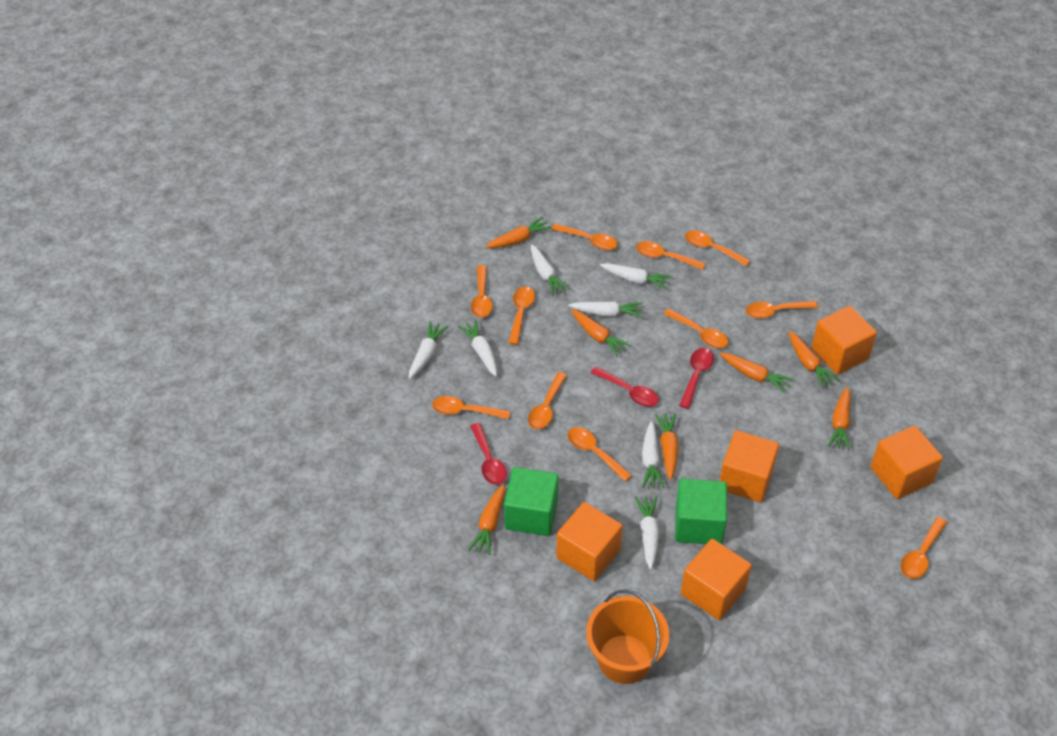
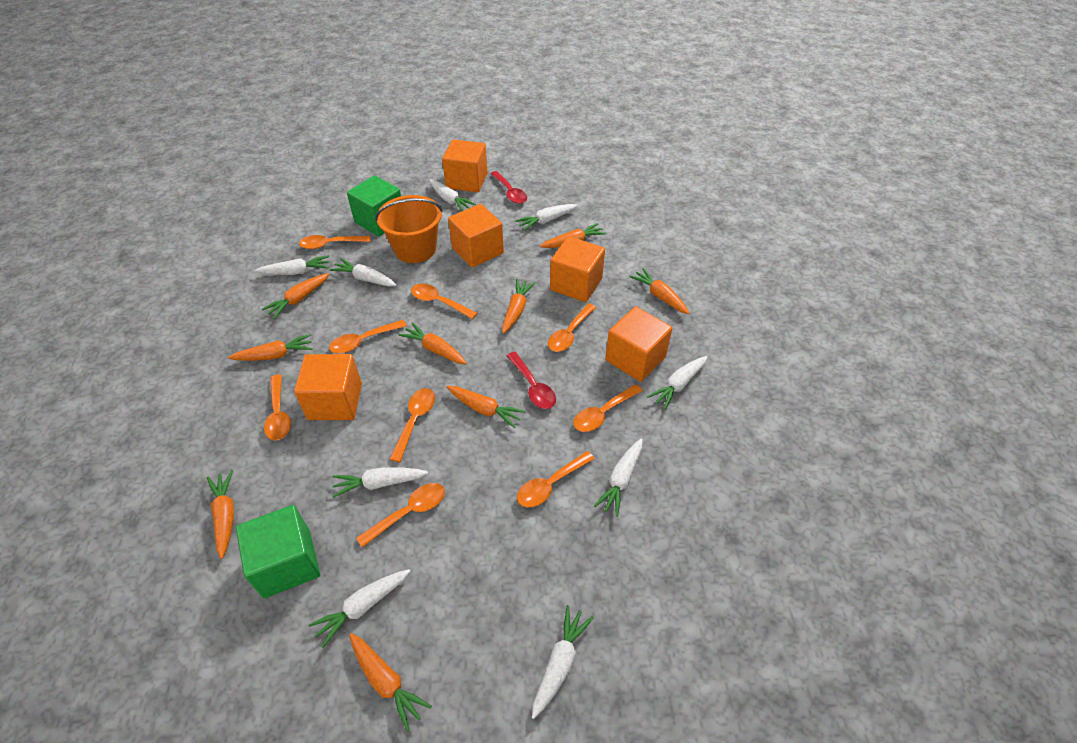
orange carrot: [468,484,505,555] [485,217,552,248] [571,309,631,357] [655,413,678,480] [720,353,793,393] [789,331,839,388] [828,387,851,451] = 7 -> [207,470,234,559] [228,334,313,361] [262,273,329,319] [349,633,432,732] [399,322,467,364] [447,386,526,428] [502,279,535,334] [540,223,606,248] [629,268,689,314] = 9
orange spoon: [432,396,510,419] [471,265,493,318] [508,286,535,345] [528,372,567,429] [552,224,618,250] [568,427,632,481] [636,241,705,270] [664,309,728,348] [685,230,751,266] [746,301,818,319] [900,517,947,579] = 11 -> [264,375,291,440] [299,235,370,249] [329,320,407,354] [356,483,445,548] [390,388,435,462] [411,284,477,319] [517,451,595,507] [548,303,596,352] [573,384,642,432] = 9
red spoon: [470,423,507,485] [591,367,659,407] [679,348,714,409] = 3 -> [490,171,527,204] [507,352,556,409] = 2
white carrot: [409,321,448,379] [458,320,497,376] [531,244,570,296] [568,301,643,318] [600,263,672,290] [635,496,659,569] [642,421,664,488] = 7 -> [255,255,329,275] [309,569,410,648] [330,258,397,287] [332,467,428,498] [429,179,476,211] [515,204,578,231] [532,605,594,719] [594,438,643,517] [647,356,708,410] = 9

